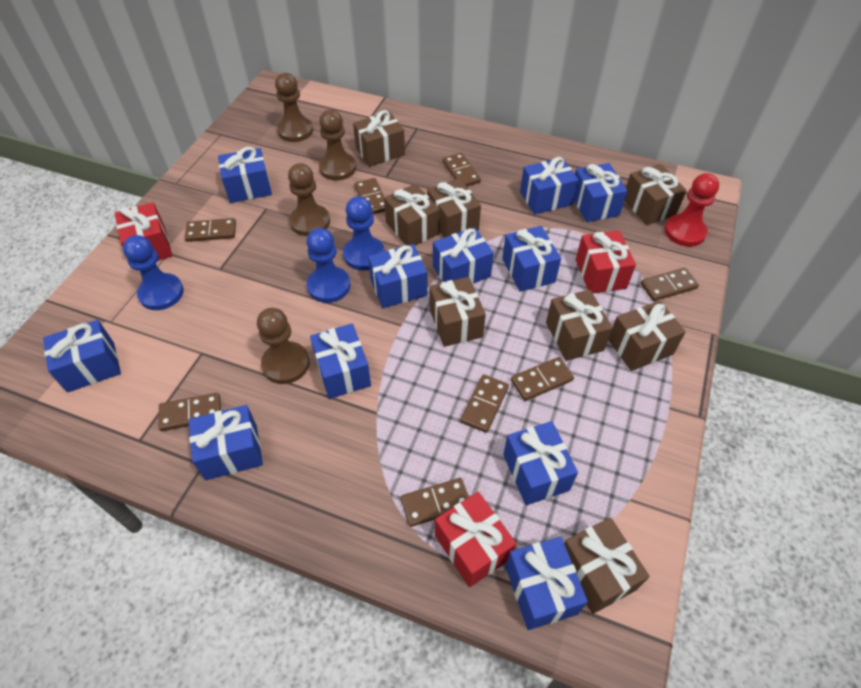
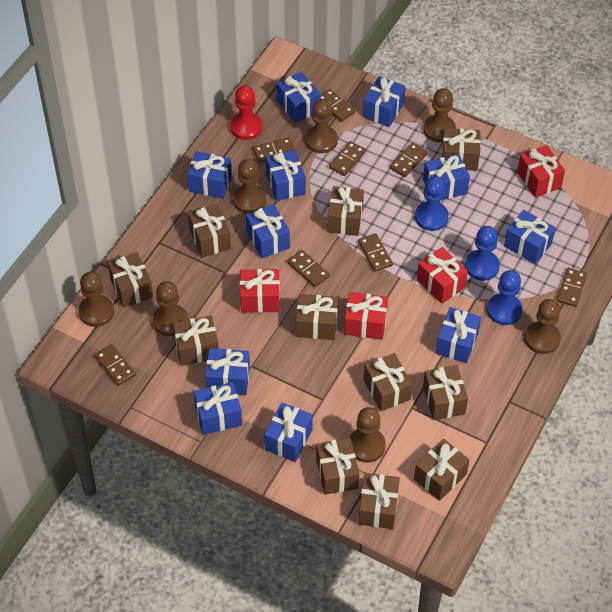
brown gift: [353,110,405,167] [384,184,440,246] [427,178,481,238] [430,277,486,347] [546,290,613,361] [564,518,650,614] [609,301,686,371] [625,164,687,225] = 8 -> [108,252,153,308] [173,316,219,366] [188,204,231,258] [296,294,338,340] [316,438,359,495] [327,186,364,236] [358,473,400,529] [364,353,412,411] [414,439,469,501] [423,365,468,420] [441,128,481,171] = 11
brown pawn: [257,308,309,384] [275,73,313,142] [288,163,330,236] [319,110,356,181] = 4 -> [78,272,114,327] [152,281,188,336] [233,159,266,214] [305,99,338,153] [349,407,386,463] [423,88,456,143] [525,299,561,354] = 7
red gift: [115,202,172,261] [435,492,516,587] [576,231,636,293] = 3 -> [240,269,280,313] [344,292,388,340] [417,247,468,304] [517,145,565,198] = 4

